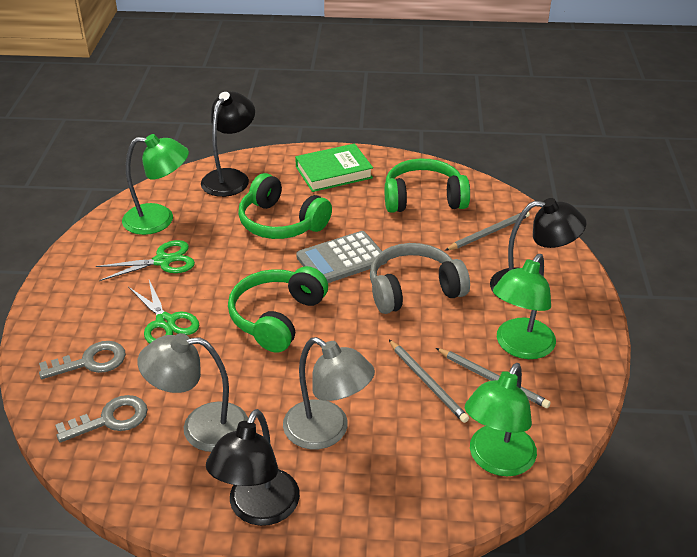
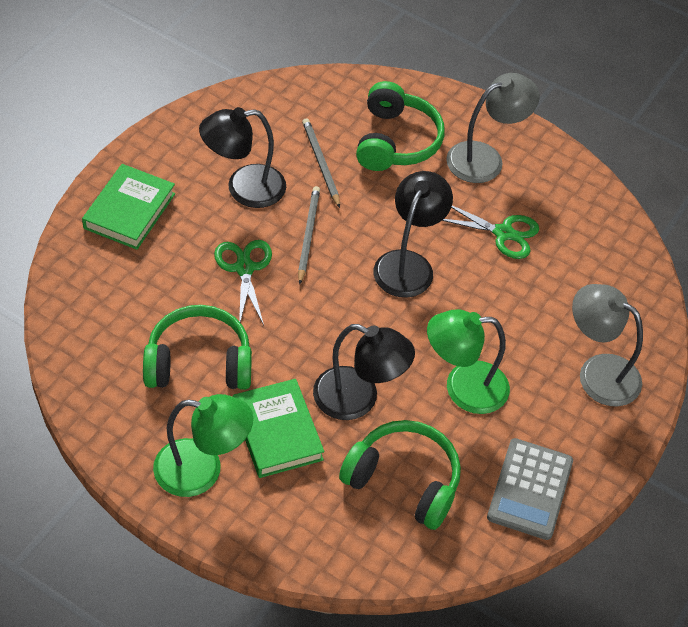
green book: [295,143,373,192] = 1 -> [82,164,175,250] [233,379,324,478] = 2
green lamp: [122,134,189,235] [465,363,537,477] [493,254,556,359] = 3 -> [153,394,253,497] [427,309,510,414] = 2
grey headphones: [370,243,470,314] = 1 -> none = 0
grey key: [39,341,126,379] [55,395,148,443] = 2 -> none = 0
grey pencil: [389,340,469,423] [436,348,551,408] [445,212,530,251] = 3 -> [298,186,320,284] [302,118,340,208] = 2

